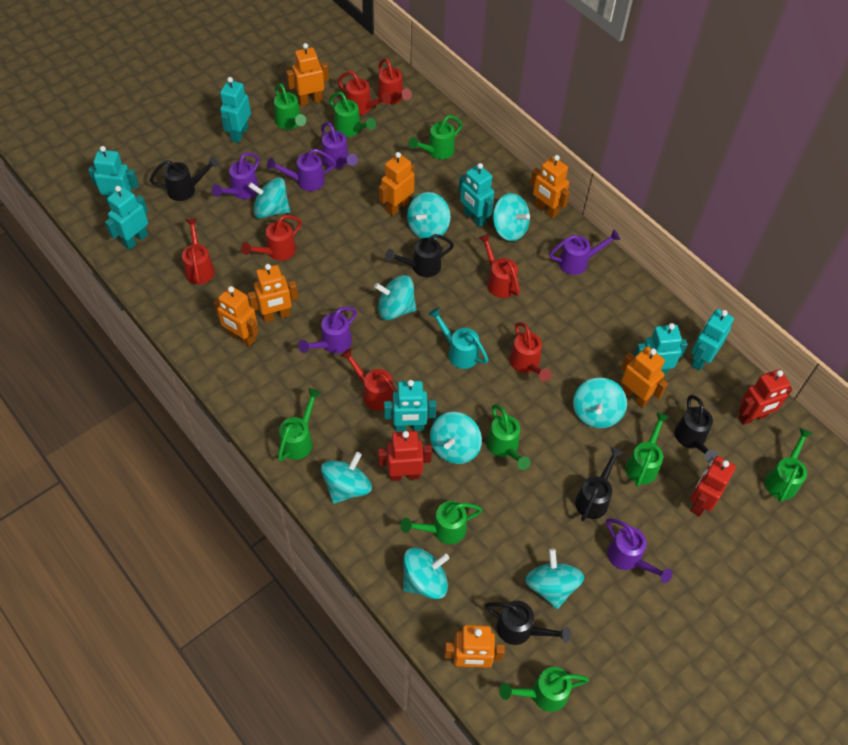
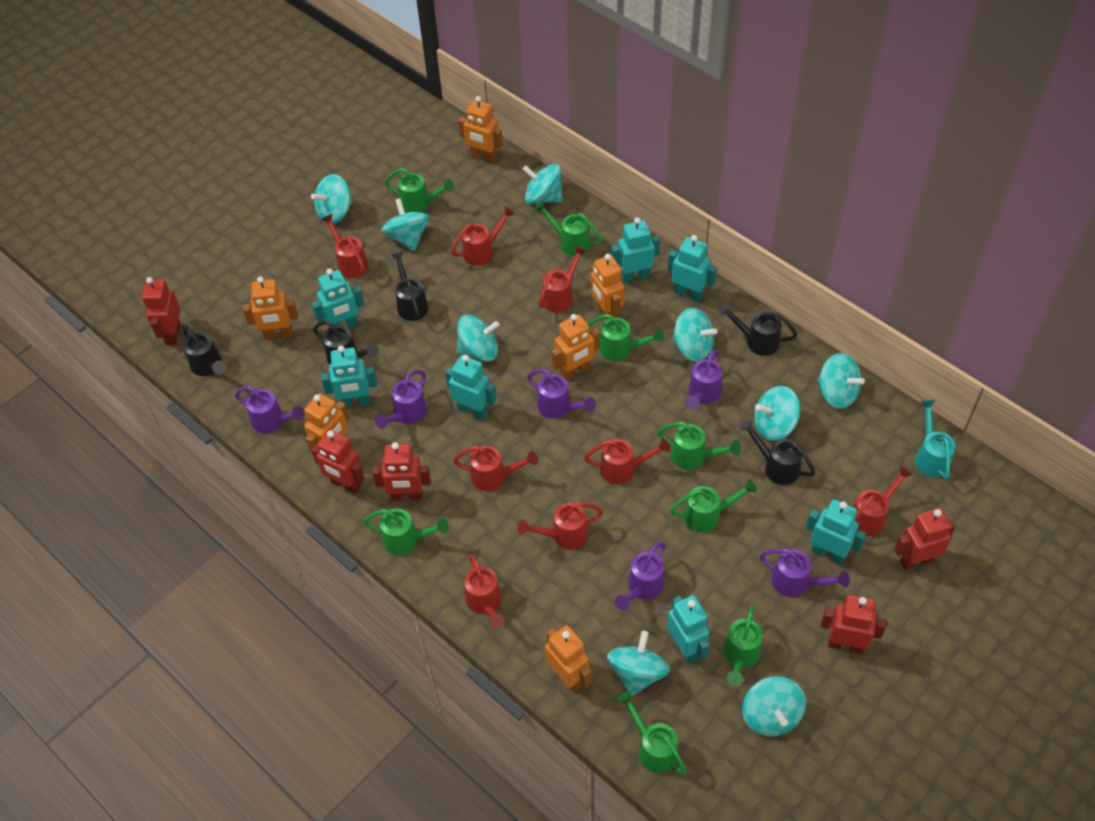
green watering can: [274,83,306,130] [278,388,321,462] [329,92,376,137] [401,501,483,544] [408,115,463,159] [487,404,531,470] [499,667,589,712] [625,412,669,487] [765,428,813,502] = 9 -> [363,508,449,555] [385,168,454,213] [534,200,602,256] [588,314,664,361] [617,691,687,775] [657,422,741,470] [670,479,757,533] [723,605,763,686] = 8
orange robot: [213,286,258,347] [248,264,298,322] [286,43,329,106] [379,152,415,216] [444,625,505,668] [530,155,570,218] [621,346,668,408] = 7 -> [243,276,298,340] [304,393,349,453] [458,96,503,164] [545,625,592,693] [552,314,599,381] [591,254,625,320] = 6
red robot: [378,431,432,481] [690,456,736,516] [738,369,793,425] = 3 -> [142,277,180,346] [311,430,365,494] [372,442,431,501] [821,595,887,654] [894,508,955,570] = 5
red watering can: [182,218,215,284] [241,215,302,261] [338,71,391,115] [340,348,397,411] [378,58,412,104] [479,234,520,298] [509,322,552,382] = 7 -> [321,214,368,278] [451,206,515,266] [453,446,538,491] [465,554,505,629] [518,502,603,549] [538,245,586,312] [584,438,670,485] [853,466,913,536] = 8

